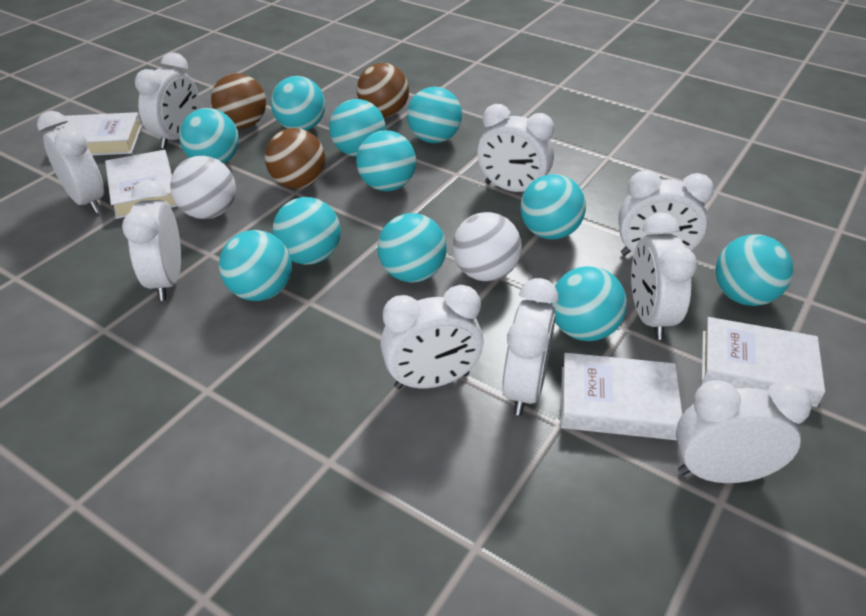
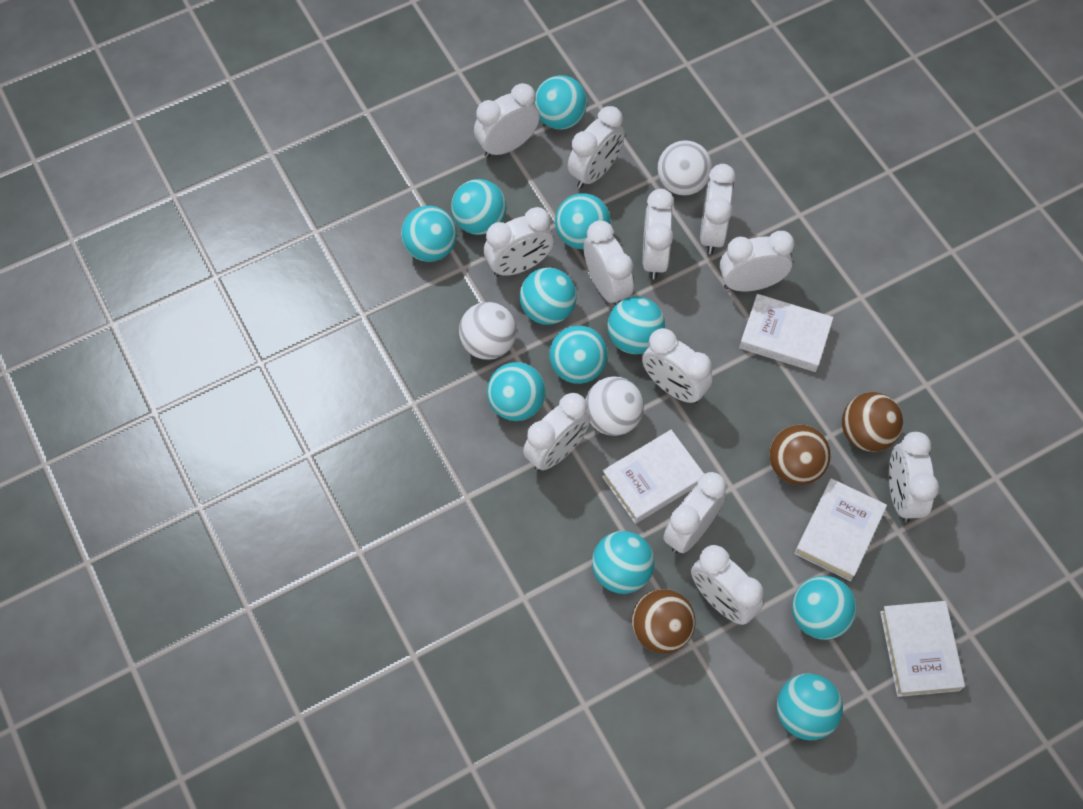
white ball: [170,156,236,219] [452,212,522,281] = 2 -> [459,302,517,360] [585,376,644,436] [657,140,712,196] = 3
white clock: [37,111,104,213] [122,180,181,301] [135,53,199,149] [380,285,484,389] [477,104,554,192] [502,278,558,416] [618,170,714,256] [631,212,697,340] [676,380,812,483] = 9 -> [474,83,540,158] [484,207,554,277] [523,393,590,471] [568,106,625,188] [583,220,634,305] [642,328,713,404] [643,189,674,279] [663,472,727,553] [691,545,764,625] [700,164,736,254] [720,231,795,291] [889,432,939,522] = 12

